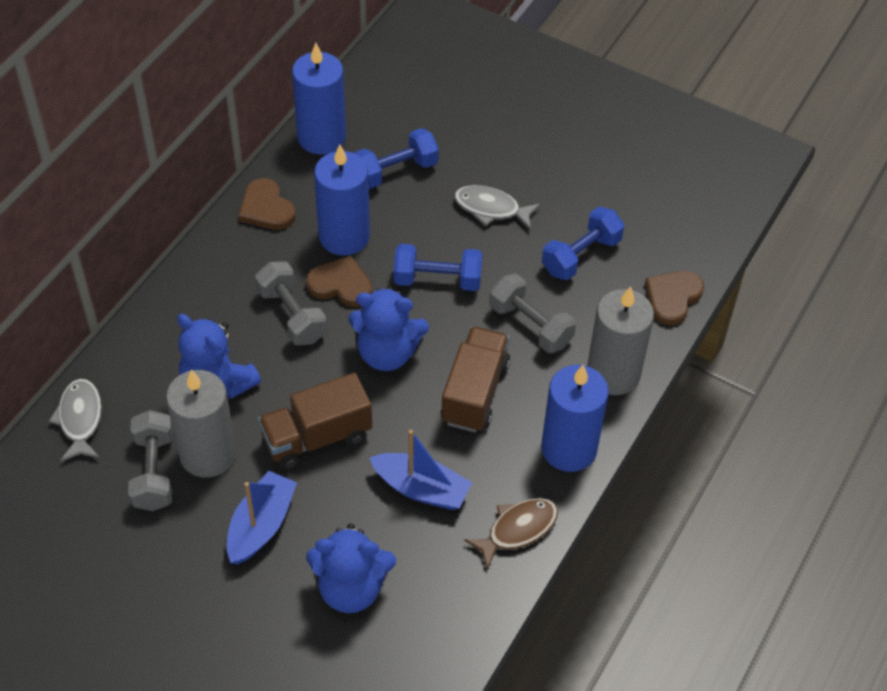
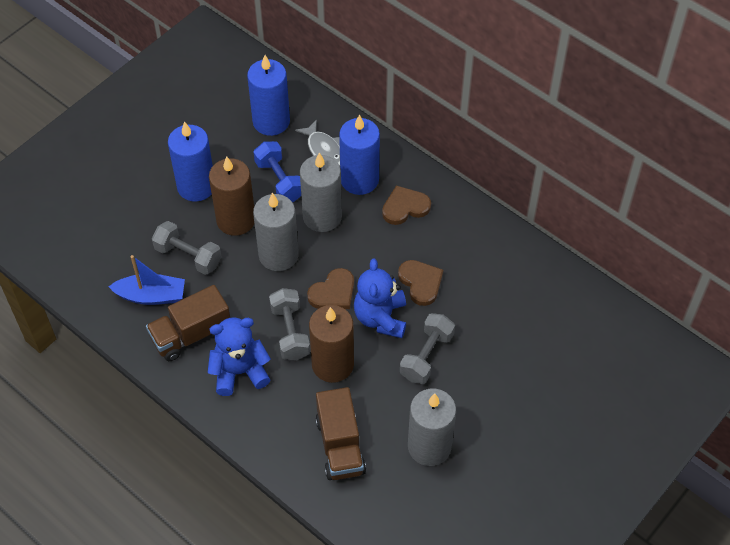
blue boat: [227,471,297,564] [369,430,472,510] = 2 -> [108,255,185,305] = 1
blue dumbbell: [354,128,439,189] [394,244,482,291] [542,207,624,280] = 3 -> [254,141,301,202] = 1
blue teddy bear: [177,314,261,399] [306,524,396,613] [348,287,429,371] = 3 -> [208,317,271,396] [354,259,406,338] = 2
brown candle: none = 0 -> [209,156,254,236] [309,305,354,383] = 2
brown fish: [464,498,558,570] = 1 -> none = 0
grey candle: [166,370,236,478] [587,286,654,395] = 2 -> [253,193,299,271] [300,153,342,232] [408,389,456,466] = 3
grey fish: [49,379,102,462] [454,185,541,230] = 2 -> [295,119,340,166] = 1

